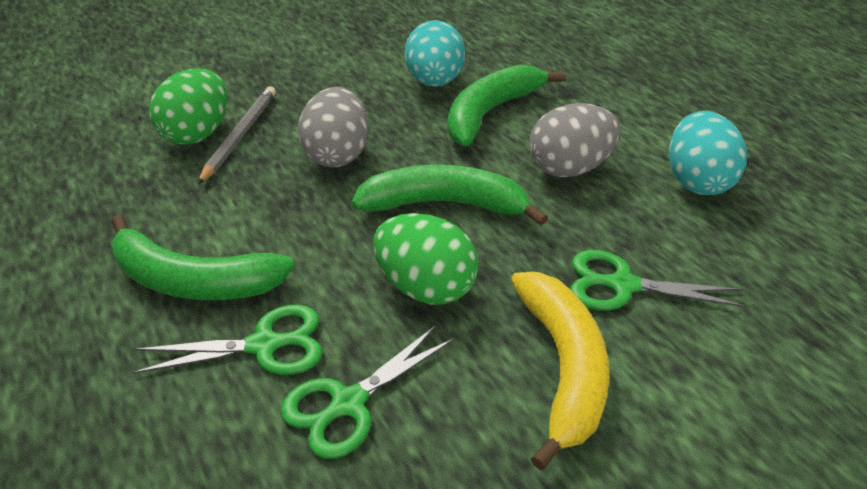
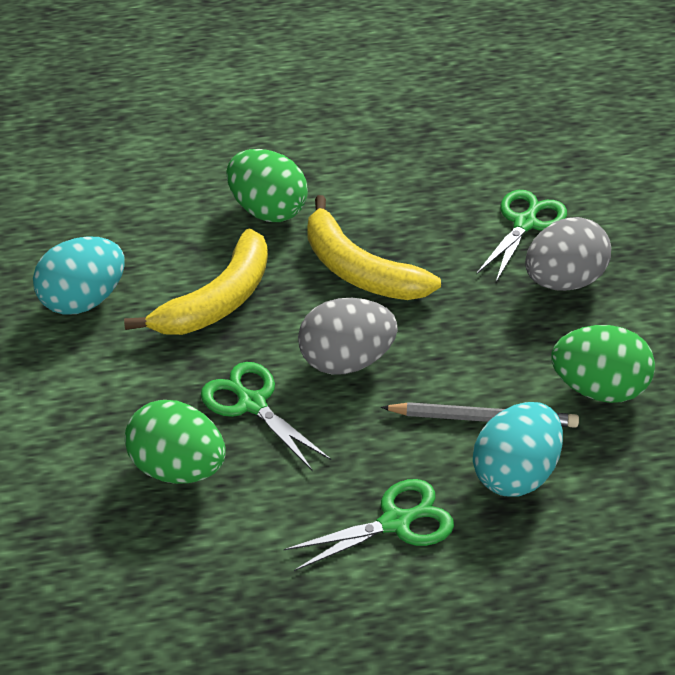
green banana: [111,215,295,300] [351,164,548,226] [447,64,565,146] = 3 -> none = 0
green egg: [149,68,228,145] [373,213,479,304] = 2 -> [125,400,226,484] [227,149,308,222] [551,325,655,403] = 3
yellow banana: [511,272,609,470] = 1 -> [124,228,268,335] [307,195,441,300] = 2

